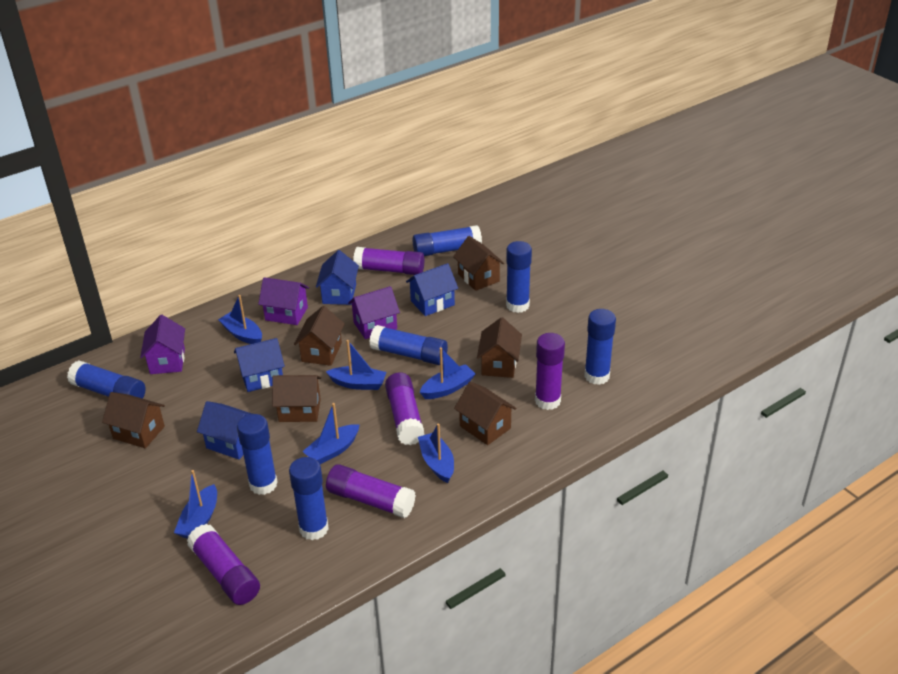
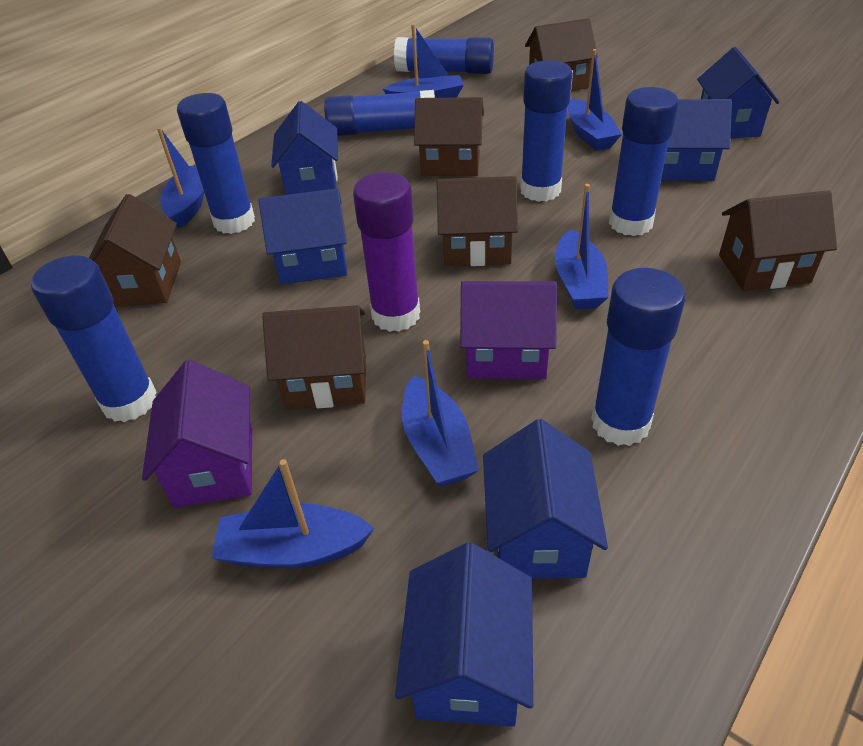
blue house: [197,401,252,460] [234,338,285,392] [316,250,359,305] [406,263,458,316] = 4 -> [259,188,347,285] [271,101,338,195] [395,542,533,727] [483,419,608,579] [661,99,732,181] [697,47,780,138] = 6
purple glue stick: [187,524,260,605] [326,464,416,518] [353,247,424,275] [385,372,425,445] [535,333,565,410] = 5 -> [353,172,420,332] = 1
purple house: [140,315,185,374] [258,277,309,325] [348,286,400,339] = 3 -> [142,360,252,508] [460,281,557,379] = 2

